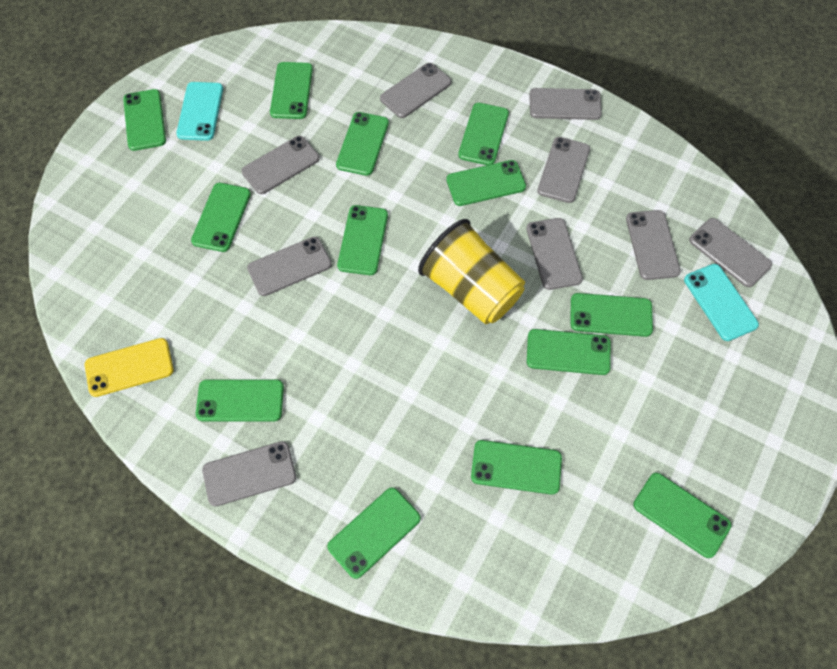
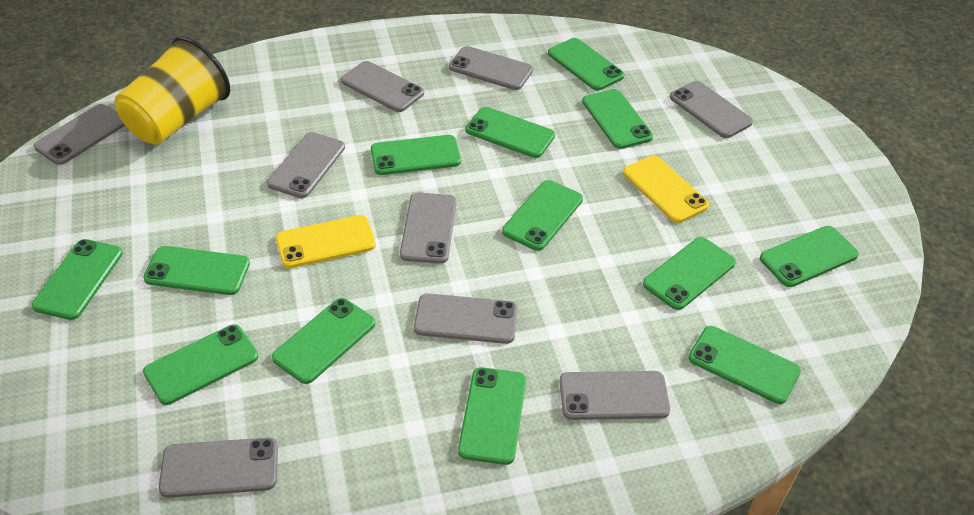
turquoise phone: [176,82,223,141] [684,264,759,341] = 2 -> none = 0
yellow phone: [85,338,174,397] = 1 -> [276,215,376,268] [623,155,709,223] = 2

